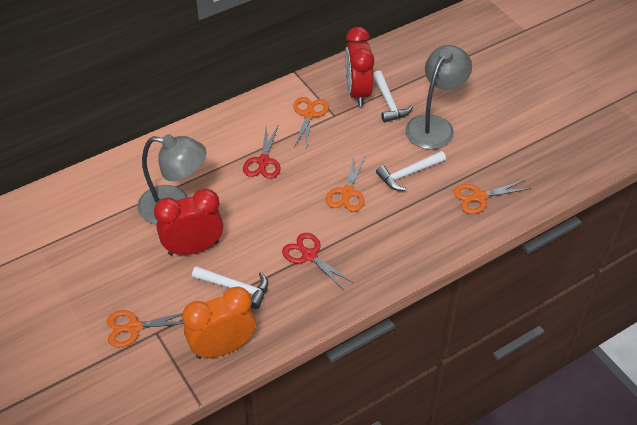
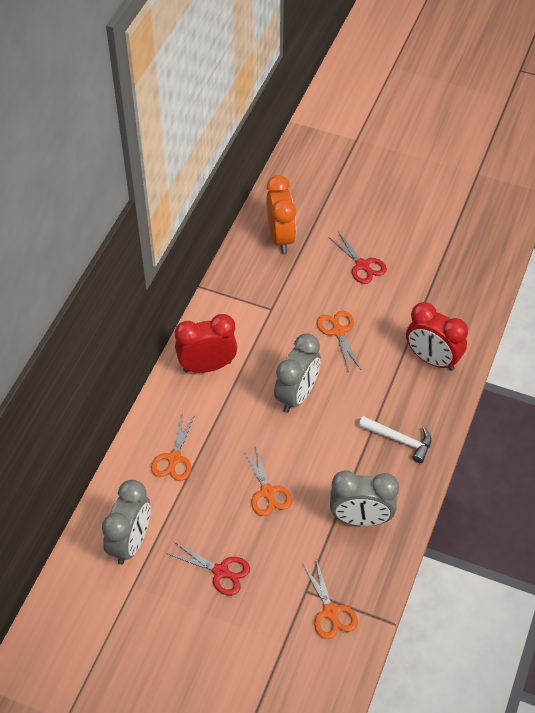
grey clock: none = 0 -> [102,480,151,565] [274,333,321,413] [330,470,399,526] = 3
grey lamp: [137,134,206,224] [405,45,472,150] = 2 -> none = 0
white hammer: [192,266,268,309] [373,71,413,123] [376,151,446,191] = 3 -> [358,416,431,463] = 1

